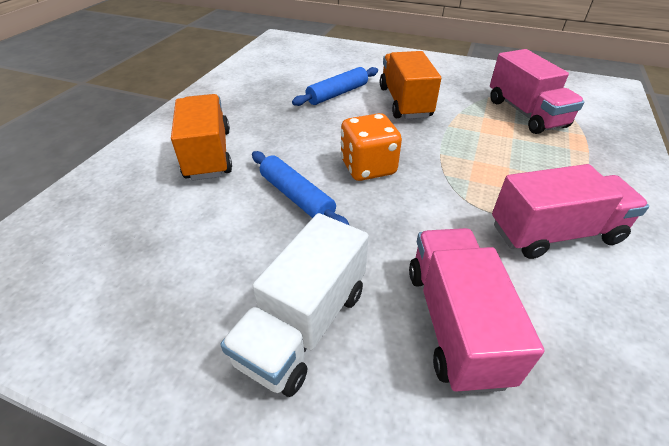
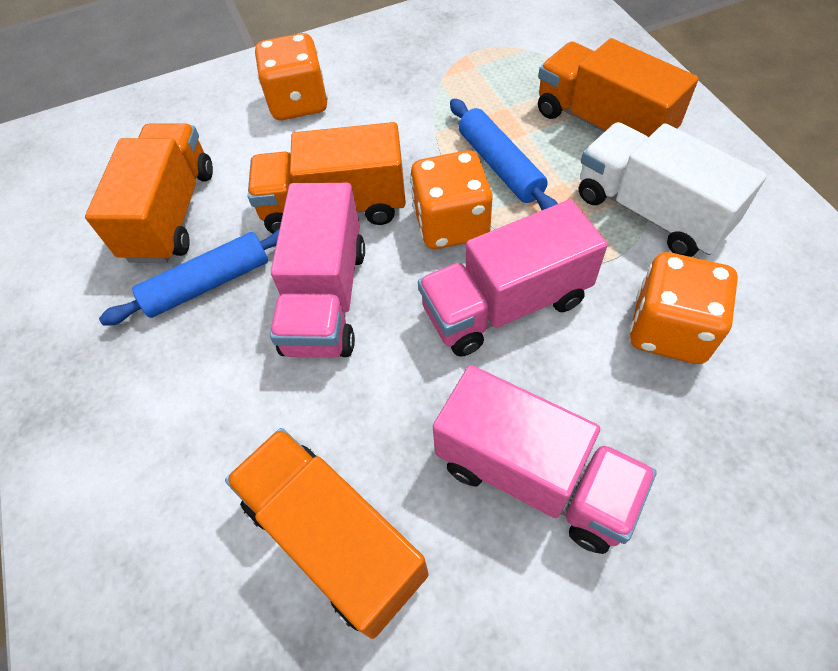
orange dice: [340,113,402,181] = 1 -> [255,33,328,120] [410,150,493,249] [630,252,738,364] = 3
orange truck: [171,94,232,181] [380,51,441,119] = 2 -> [85,123,213,263] [225,428,429,639] [248,122,406,233] [538,38,699,138] = 4

